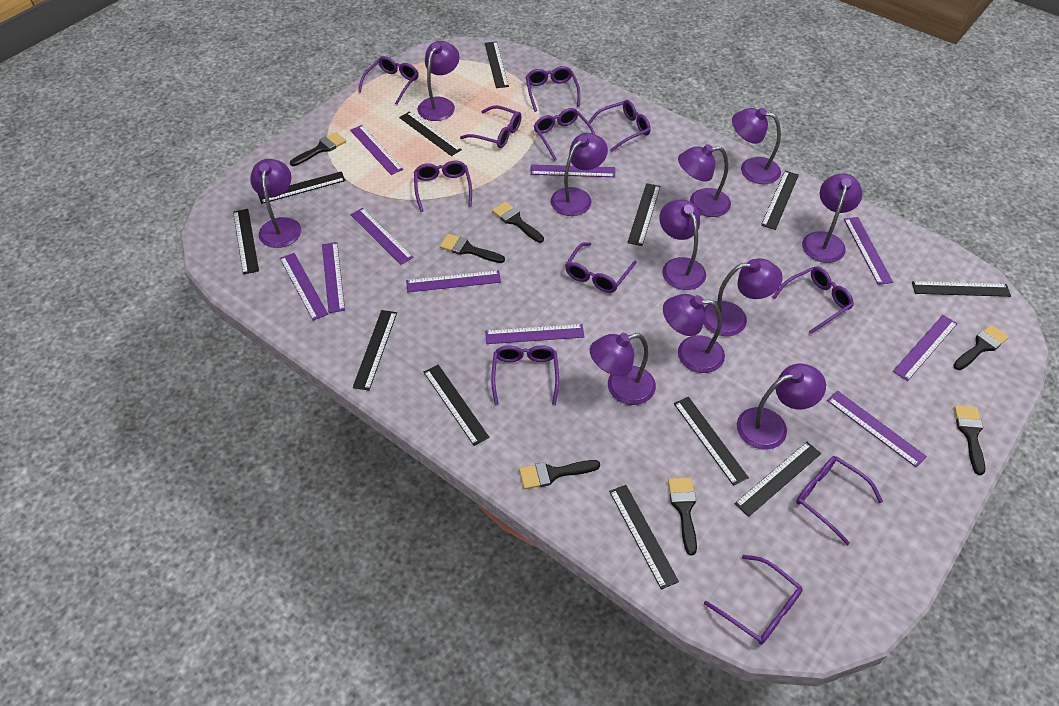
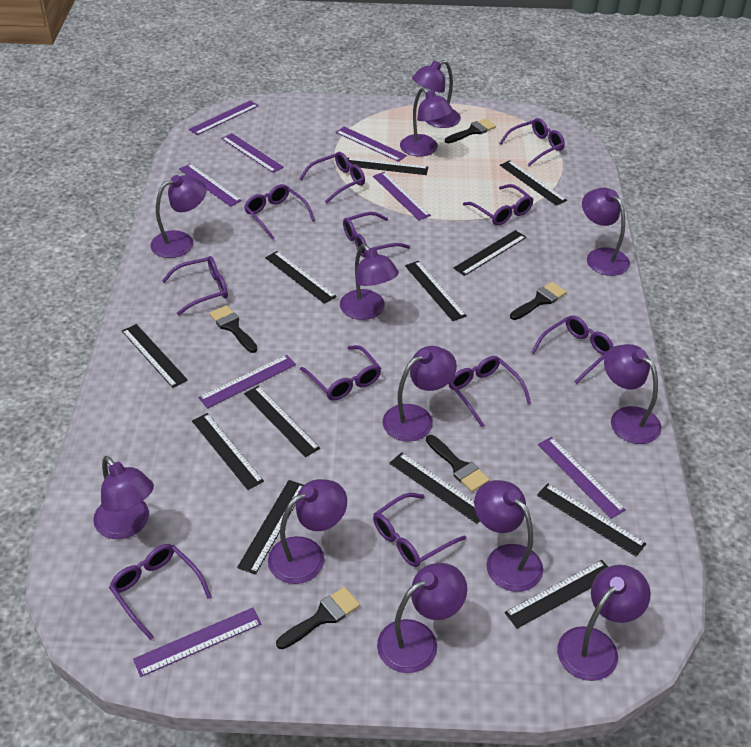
black brush: [290,132,346,166] [440,234,505,263] [492,201,544,243] [519,460,600,489] [668,478,697,555] [953,325,1009,370] [954,405,985,475] = 7 -> [209,305,258,353] [276,587,360,649] [426,435,490,492] [445,118,496,143] [510,282,567,320] = 5
purple lamp: [250,159,301,248] [418,41,460,121] [551,133,608,216] [590,333,656,405] [659,200,706,290] [663,294,725,373] [678,144,731,217] [704,258,783,336] [732,108,781,184] [737,364,826,450] [802,174,863,263] = 11 -> [93,456,154,539] [151,175,207,258] [268,479,347,584] [340,244,399,320] [377,563,467,673] [383,346,457,442] [400,87,453,157] [412,60,461,128] [474,480,543,592] [557,565,651,681] [582,188,630,276] [604,344,661,444] = 12
purple ruler: [280,253,328,321] [322,242,345,313] [350,125,403,175] [350,208,413,265] [406,270,501,293] [485,324,584,344] [530,164,615,177] [827,390,927,467] [844,217,893,285] [893,315,958,381] = 10 -> [133,608,262,677] [179,164,242,207] [189,100,259,135] [198,355,296,409] [221,133,284,173] [336,127,407,162] [373,172,431,220] [538,437,626,519] = 8

